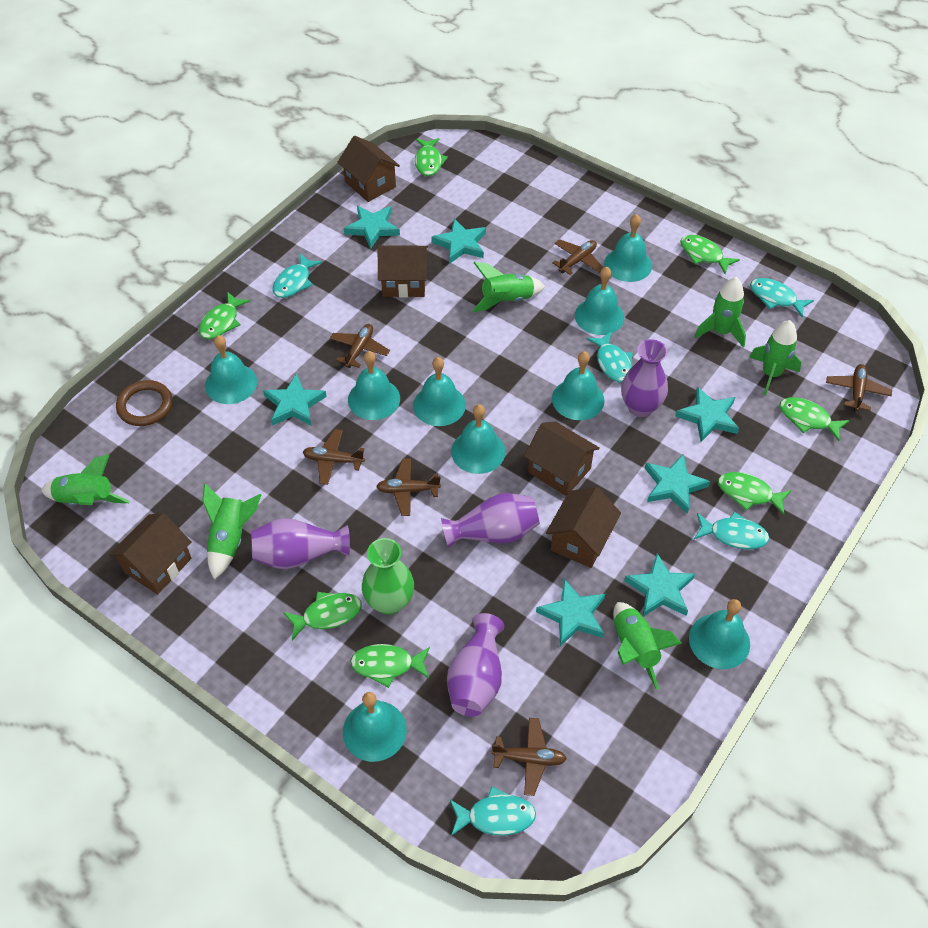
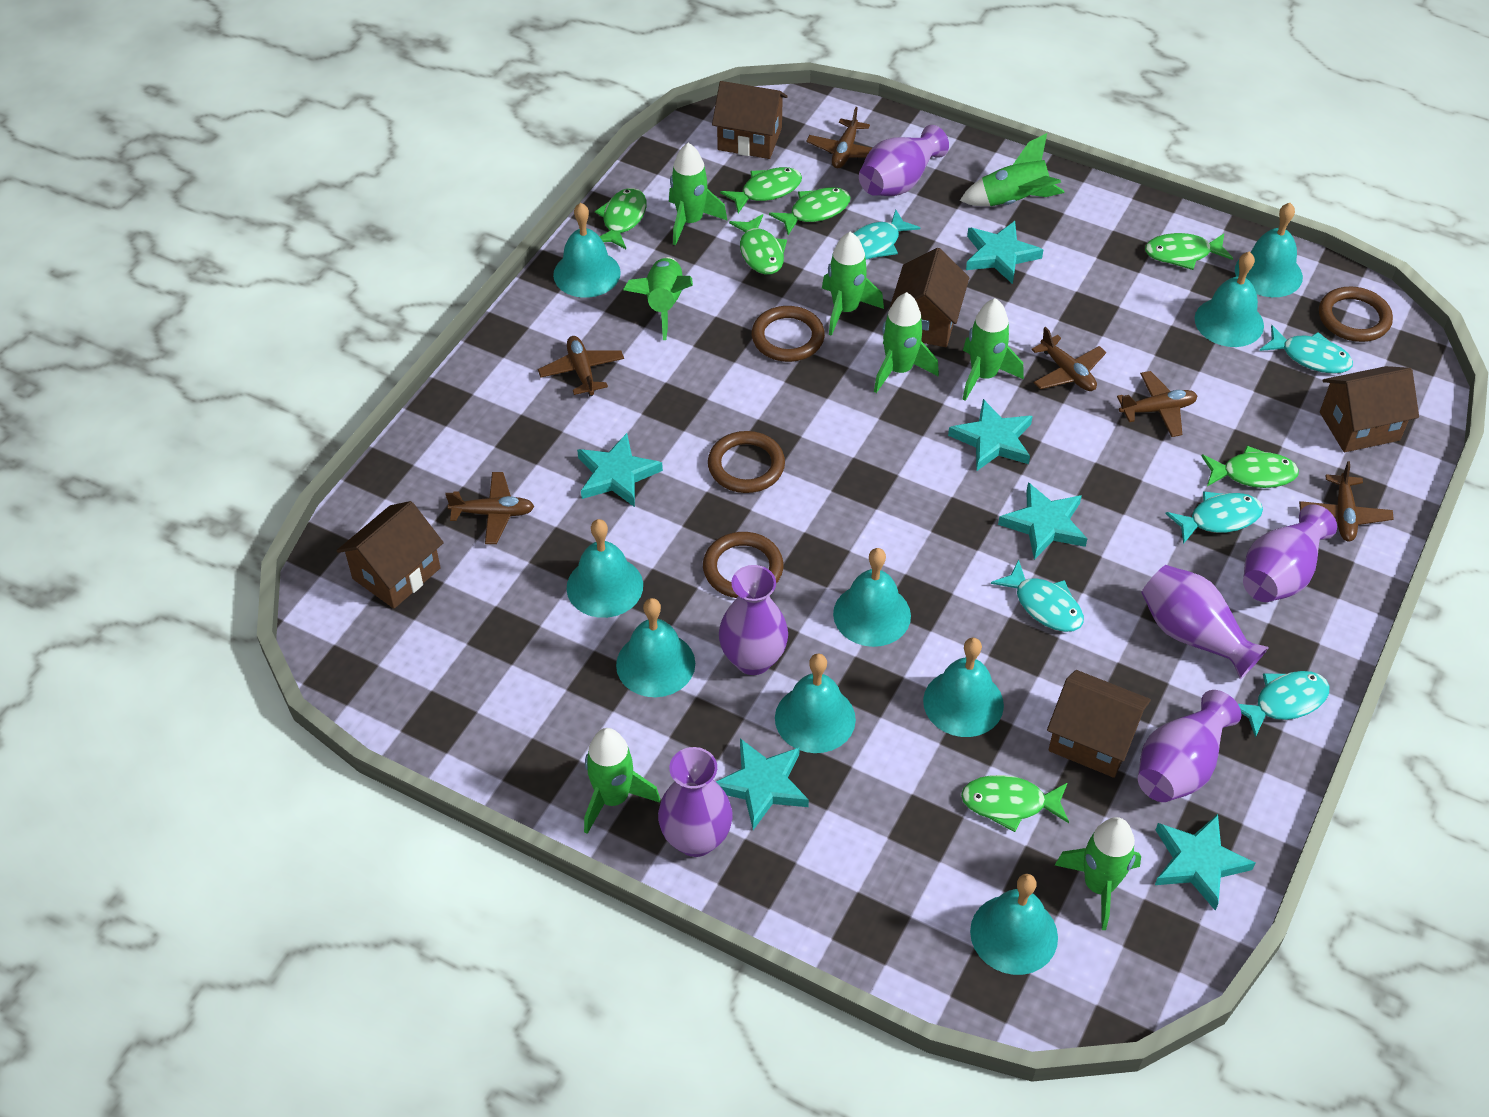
brown ring: [116,380,172,426] = 1 -> [703,532,783,598] [708,431,785,493] [752,306,825,362] [1319,287,1393,342] = 4
green rocket: [41,455,130,505] [202,484,261,580] [472,262,545,312] [613,602,682,690] [694,277,746,348] [749,320,801,396] = 6 -> [584,728,660,834] [623,257,693,340] [669,143,727,245] [822,232,884,336] [874,292,939,393] [960,133,1065,206] [962,298,1024,401] [1055,817,1141,930] = 8
green vase: [362,538,414,615] = 1 -> none = 0
purple vase: [251,518,350,569] [441,493,540,548] [447,613,504,717] [621,339,668,417] = 4 -> [658,747,733,857] [719,565,788,675] [859,125,949,196] [1138,690,1241,802] [1141,565,1269,679] [1243,504,1337,602] = 6
turquoise star: [263,373,327,426] [344,206,400,249] [431,218,486,264] [536,579,605,646] [624,554,695,617] [645,454,710,514] [675,387,739,442] = 7 -> [577,433,663,507] [716,738,809,830] [948,399,1033,472] [966,221,1043,284] [998,482,1087,560] [1155,814,1255,911] = 6

